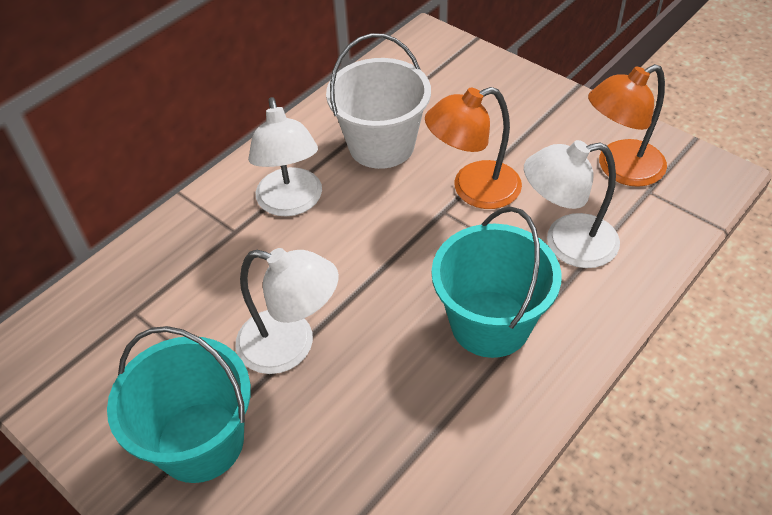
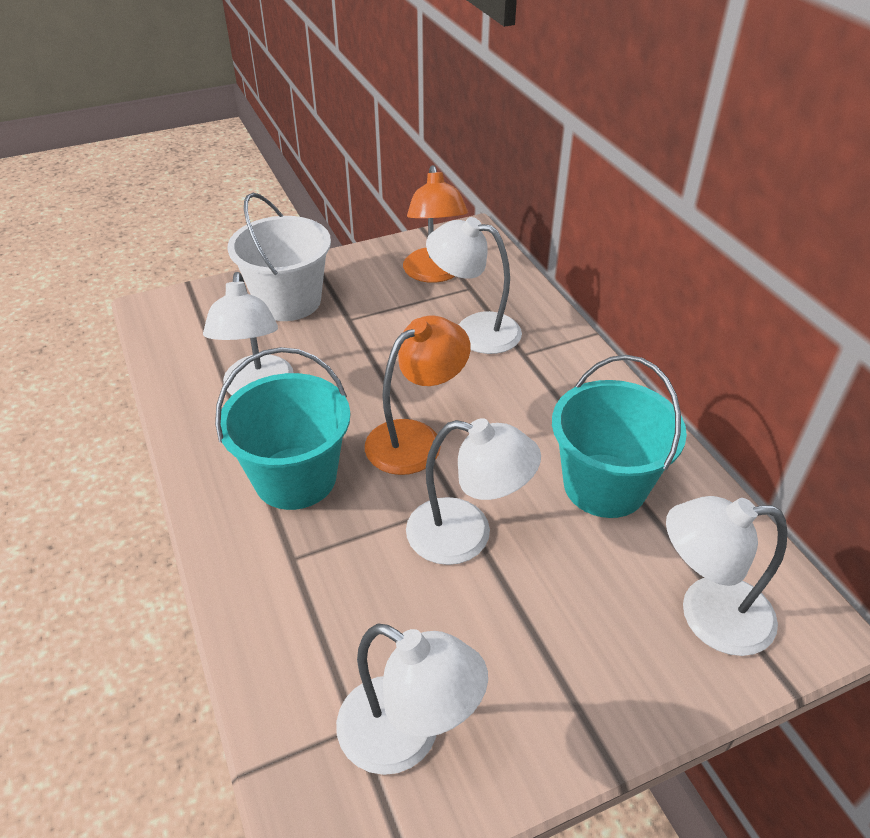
white lamp: [236,248,339,374] [248,97,322,216] [524,140,620,268] = 3 -> [203,272,294,395] [336,623,488,775] [406,418,541,565] [426,217,522,354] [666,496,787,656] = 5

